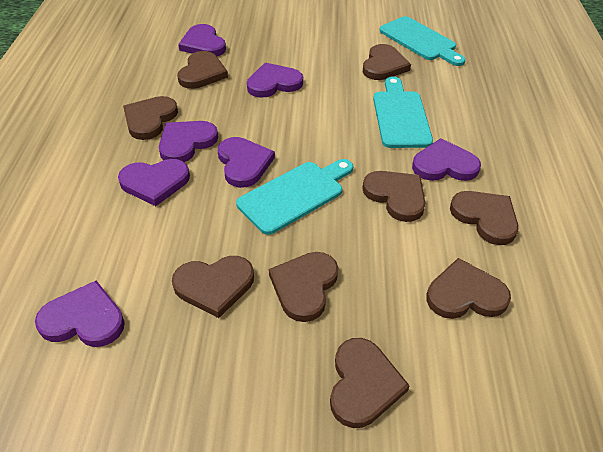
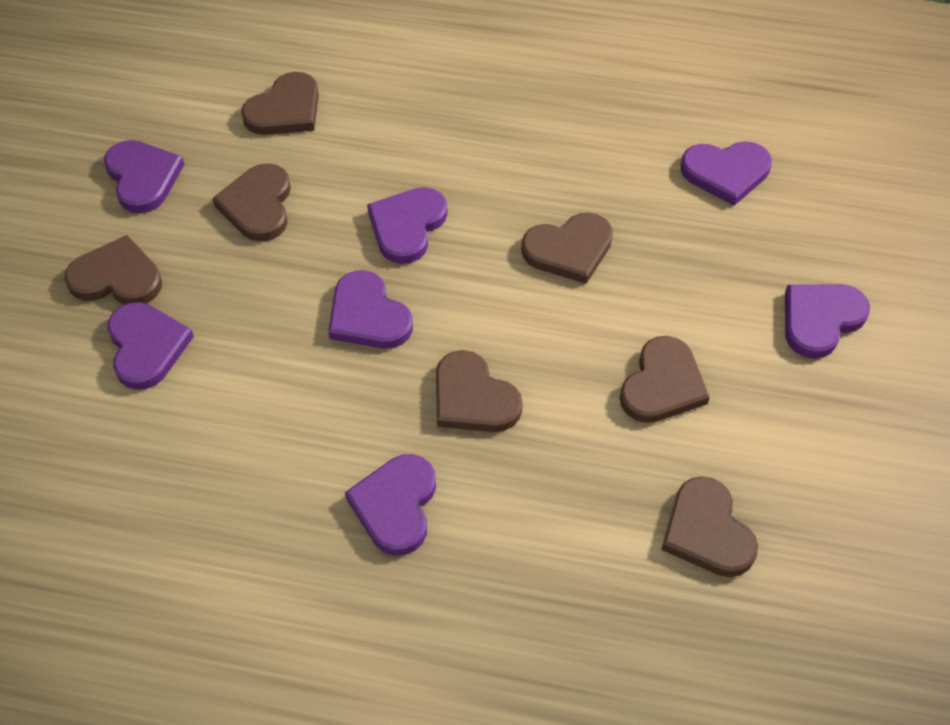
brown heart: [123,96,178,140] [172,256,254,318] [177,51,228,89] [269,252,338,322] [330,338,410,428] [362,171,425,222] [363,44,411,80] [426,258,511,319] [450,191,519,245] = 9 -> [64,235,162,305] [212,163,291,242] [241,72,319,135] [436,350,523,432] [521,212,613,284] [620,336,710,423] [661,476,758,577] = 7
turquoise cutting board: [236,159,354,235] [373,76,433,148] [379,16,466,66] = 3 -> none = 0

